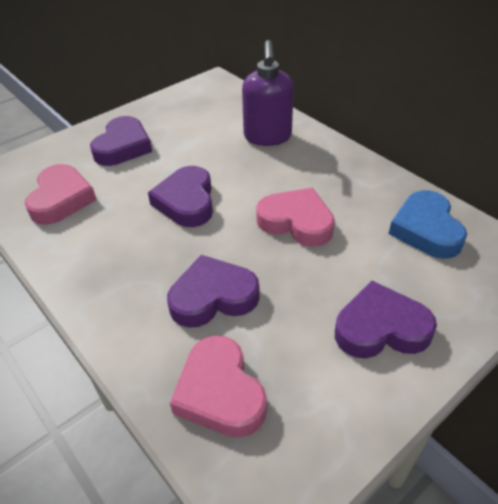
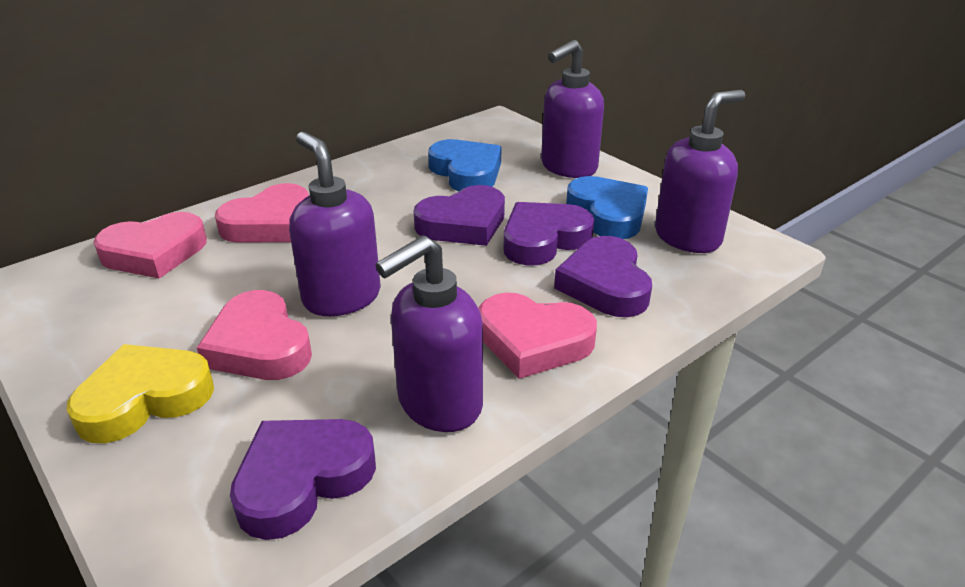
blue heart: [389,190,467,259] = 1 -> [428,139,501,191] [566,176,648,239] = 2
pink heart: [25,164,97,225] [170,335,267,438] [256,188,335,247] = 3 -> [93,212,207,279] [197,290,312,380] [215,183,309,243] [479,293,597,379] = 4
purple soap dispenser: [242,40,294,146] = 1 -> [289,132,381,316] [376,235,483,432] [541,40,604,178] [655,90,746,253] = 4
yellow heart: none = 0 -> [67,344,214,443] = 1

